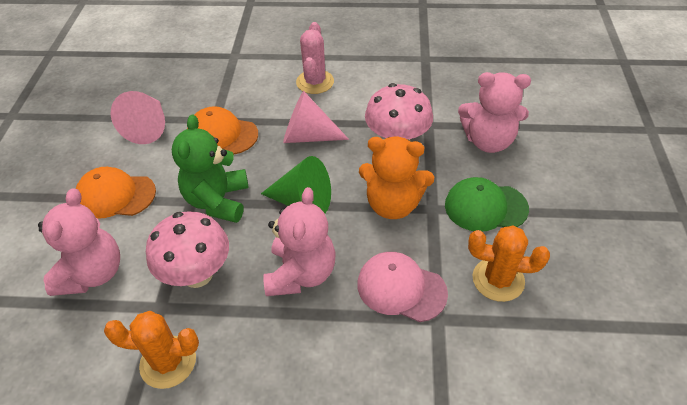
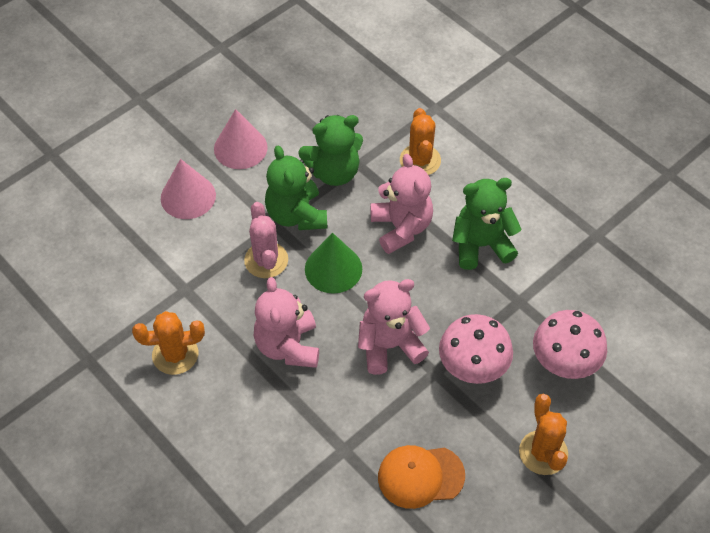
green cap: [445,177,529,231] = 1 -> none = 0
green teddy bear: [172,115,249,223] = 1 -> [265,145,327,230] [298,115,363,186] [452,178,522,270] = 3
orange cactus: [104,311,199,389] [468,225,550,302] = 2 -> [132,311,205,375] [400,108,441,175] [519,394,568,475] = 3
orange cap: [76,167,156,219] [187,106,258,154] = 2 -> [378,445,465,509] = 1
orange teddy bear: [359,137,434,219] = 1 -> none = 0
pink cap: [357,252,448,322] = 1 -> none = 0

